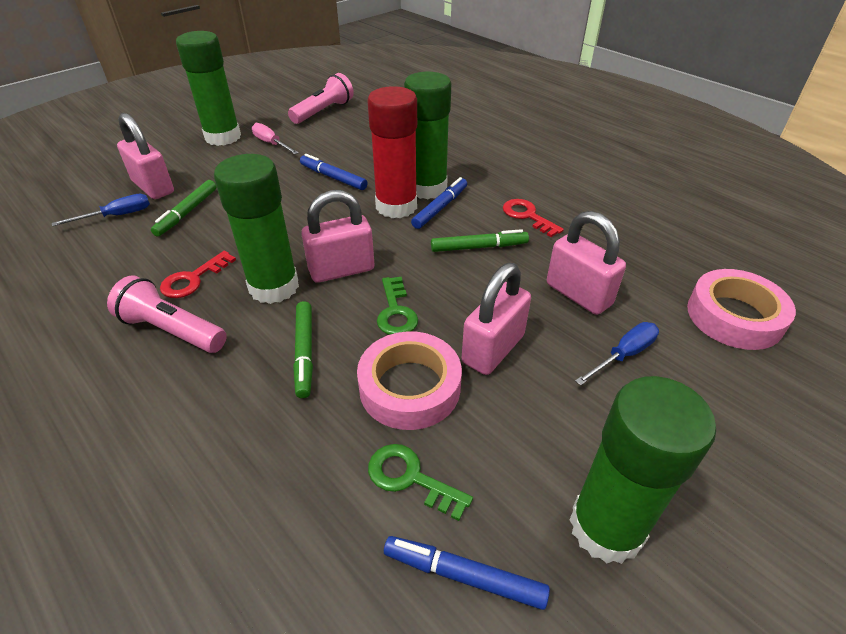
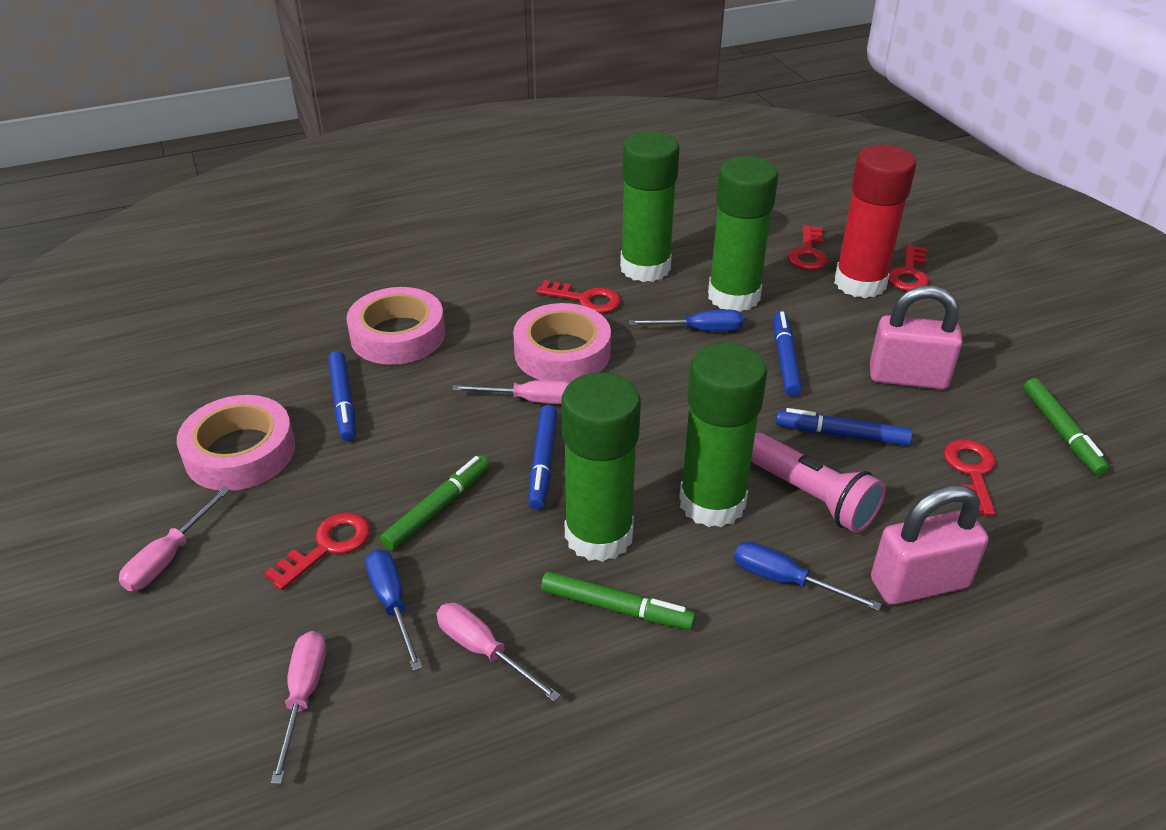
blue marker: [300,154,368,190] [384,536,550,610] [411,177,467,229] = 3 -> [328,351,356,441] [528,405,557,510] [773,311,802,396] [776,408,913,446] = 4
blue screwdriver: [52,194,150,226] [575,322,659,386] = 2 -> [366,550,423,671] [629,310,743,331] [734,542,882,611] = 3
green key: [368,444,473,521] [377,277,418,335] = 2 -> none = 0
pink flashlight: [107,275,227,353] [288,73,354,124] = 2 -> [751,433,886,533] = 1
pink padlock: [117,113,174,199] [301,190,374,283] [462,263,531,375] [547,211,626,315] = 4 -> [870,285,963,390] [871,485,988,605] = 2
pink screwdriver: [252,123,299,154] = 1 -> [119,487,230,591] [271,631,326,784] [436,603,561,702] [452,380,570,404] = 4
pink tape: [357,331,462,430] [687,269,796,350] = 2 -> [177,395,295,491] [346,287,445,365] [513,303,611,382] = 3
red key: [160,251,236,298] [503,199,564,237] = 2 -> [264,512,370,590] [536,280,621,313] [788,225,828,270] [889,244,929,291] [944,439,996,516] = 5

